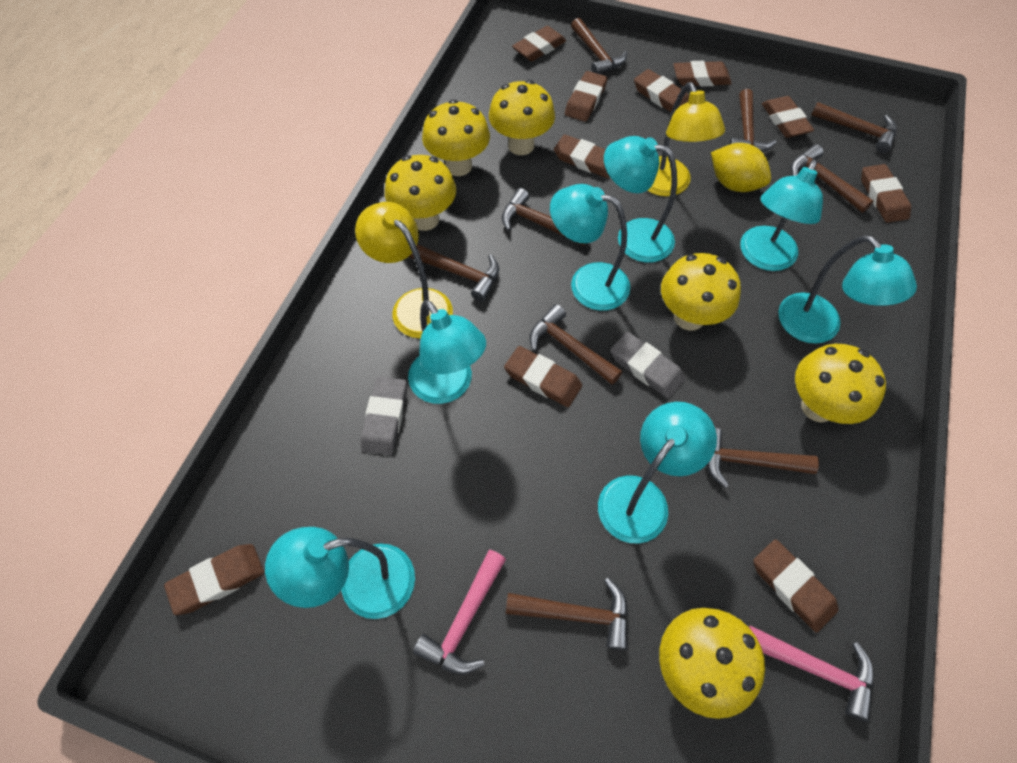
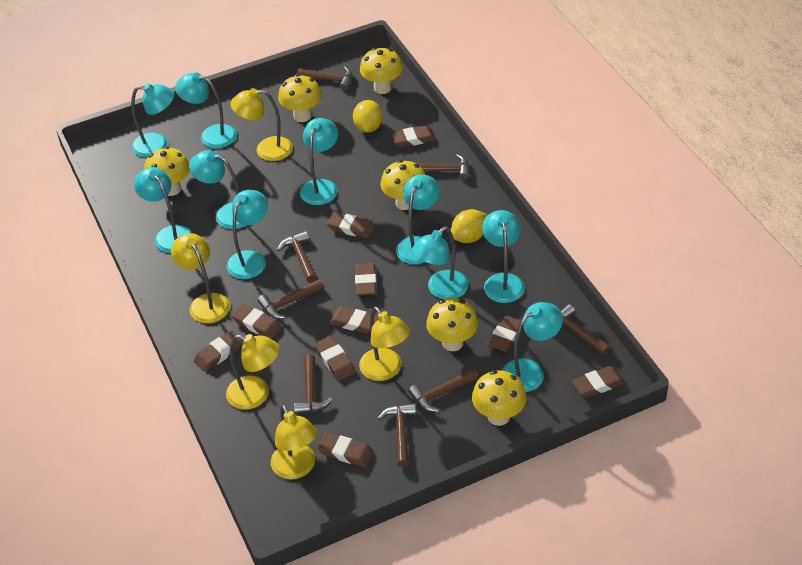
brown hammer: [409,244,499,302] [502,188,586,246] [506,577,628,651] [529,304,622,385] [571,18,627,74] [706,427,819,488] [729,89,777,152] [790,144,873,213] [811,102,897,153] = 9 -> [257,279,324,319] [277,231,317,283] [294,354,332,414] [297,67,352,90] [378,403,416,467] [408,368,479,412] [416,154,469,180] [561,305,611,355] = 8
grey eraser: [361,377,407,455] [610,332,685,398] = 2 -> none = 0
pink hammer: [413,550,506,675] [749,625,874,722] = 2 -> none = 0
turquoise lamp: [265,527,415,619] [408,300,486,404] [550,184,630,311] [598,402,717,544] [604,136,677,263] [740,159,823,271] [778,235,917,344] = 7 -> [131,83,174,157] [134,167,193,253] [175,73,237,148] [189,150,246,229] [227,190,268,279] [300,118,338,205] [396,174,440,264] [412,226,468,300] [482,210,524,303] [502,302,563,392] = 10
yellow lamp: [355,202,453,339] [647,82,725,196] = 2 -> [171,233,230,323] [226,334,280,410] [231,88,293,161] [271,405,317,479] [359,307,410,381] = 5
yellow lemon: [711,143,771,192] = 1 -> [353,100,383,133] [451,209,488,243] = 2

